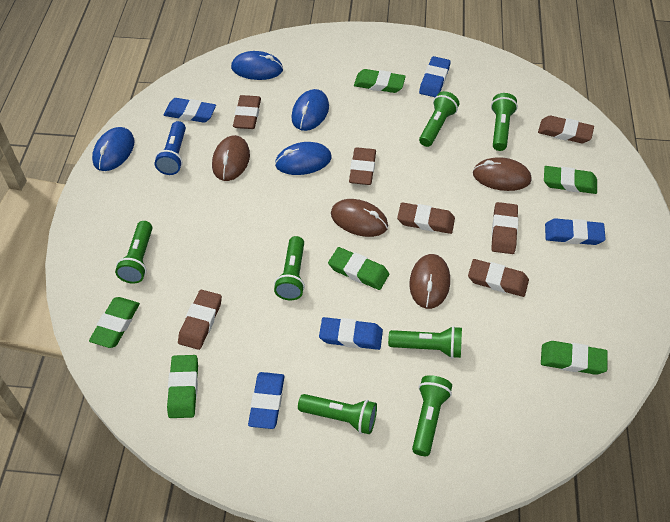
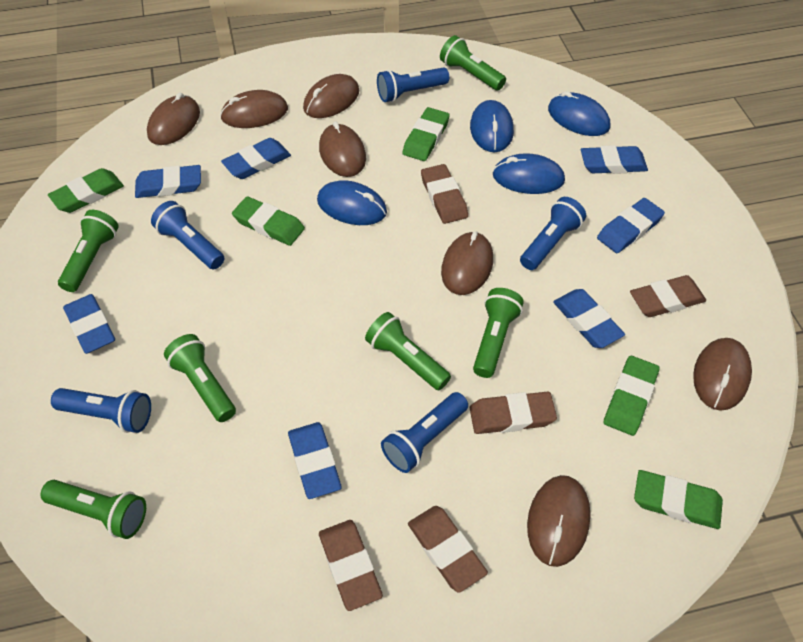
blue eraser: [164,98,216,123] [248,372,285,429] [319,317,383,350] [419,56,451,97] [545,218,606,245] = 5 -> [63,294,115,354] [135,165,201,198] [221,138,291,179] [288,422,342,499] [553,289,625,348] [581,145,648,174] [597,198,665,253] = 7
blue flashlight: [155,121,186,175] = 1 -> [51,388,151,433] [151,201,224,269] [377,67,449,102] [381,392,468,473] [520,197,586,270] = 5
brown eraser: [178,290,222,350] [233,95,261,129] [349,147,376,185] [397,202,455,234] [468,259,529,297] [491,202,518,254] [538,116,594,143] = 7 -> [319,520,383,611] [408,506,488,593] [421,164,468,224] [470,392,557,434] [630,275,706,317] = 5
brown mouse: [212,135,250,181] [331,199,388,237] [409,254,450,309] [473,157,531,191] = 4 -> [147,93,200,145] [220,90,288,128] [303,74,359,118] [319,122,366,177] [441,231,493,295] [527,475,591,567] [693,338,752,411] = 7
green eraser: [89,297,140,348] [167,355,198,418] [328,247,389,290] [354,69,406,93] [541,341,608,375] [544,166,597,194] = 6 -> [48,168,124,213] [232,196,305,246] [402,107,450,161] [604,356,660,436] [634,470,723,529] = 5
green flashlight: [115,221,152,284] [274,236,305,300] [298,394,377,434] [388,326,462,358] [412,375,452,456] [419,91,459,147] [491,93,518,151] = 7 -> [41,480,146,539] [58,210,119,292] [164,334,236,422] [365,312,451,390] [440,35,506,90] [473,288,524,378] = 6

